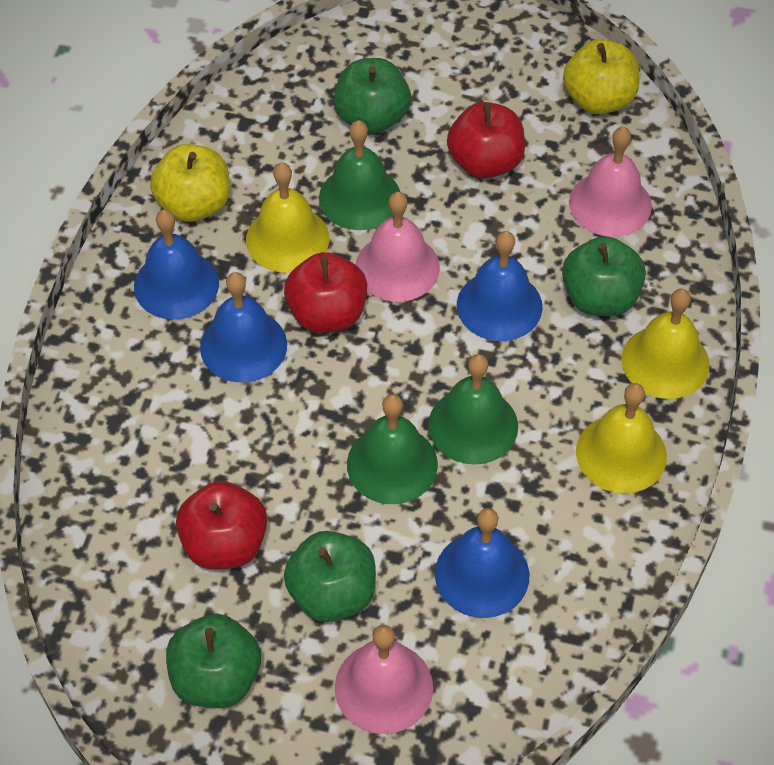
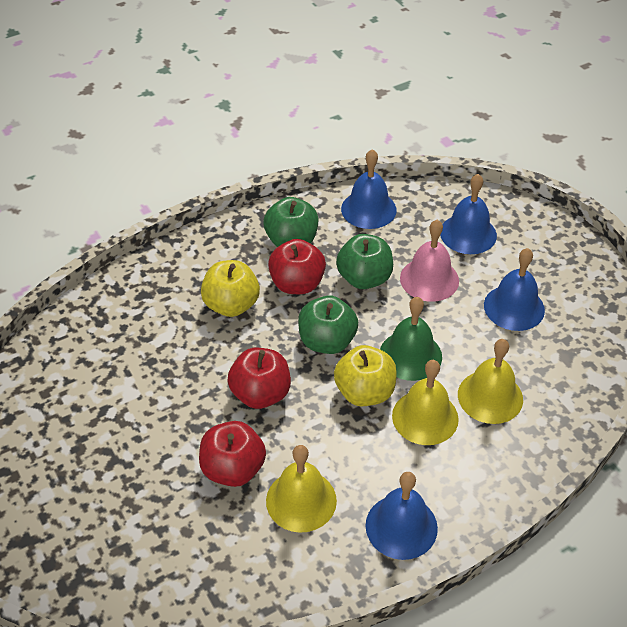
green apple: [166,614,261,708] [284,531,376,622] [334,58,411,133] [562,236,646,316] = 4 -> [263,197,318,247] [298,296,358,354] [336,234,393,289] = 3
green bell: [319,120,400,230] [347,394,438,504] [428,354,518,465] = 3 -> [380,297,442,381] = 1
pink bell: [335,625,433,734] [355,192,440,302] [569,127,652,237] = 3 -> [400,220,459,302] = 1

